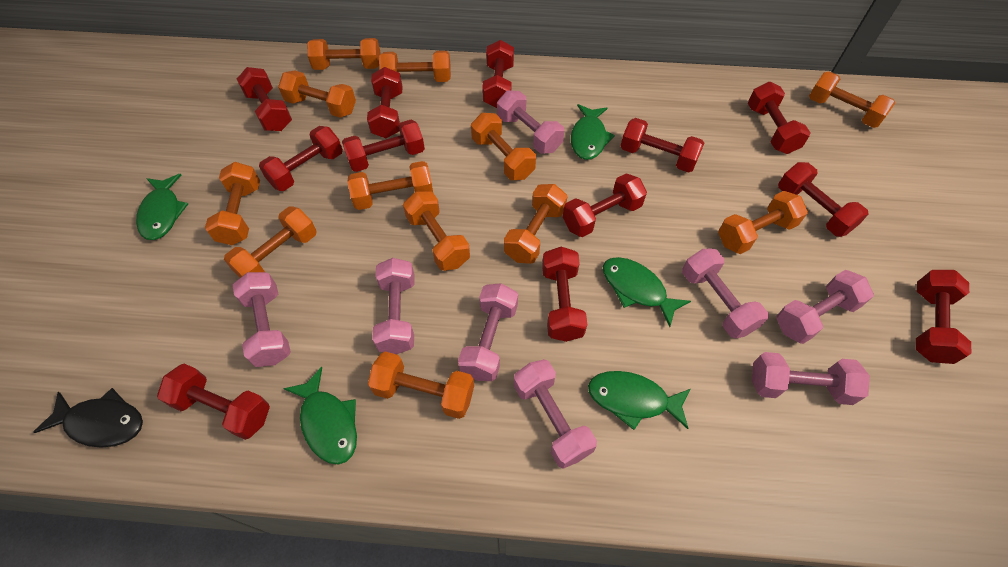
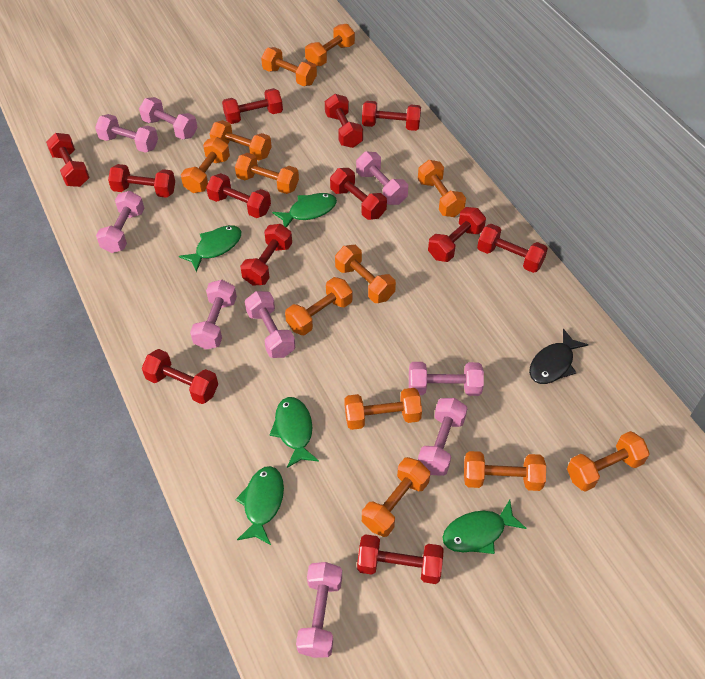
pink dumbbell: [233,272,291,367] [372,258,415,354] [458,283,518,381] [497,90,564,154] [514,359,597,469] [682,248,769,339] [752,352,870,405] [776,270,874,344] = 8 -> [95,114,158,153] [96,191,144,253] [139,97,198,140] [190,280,237,349] [245,291,295,358] [296,562,342,658] [356,152,408,205] [409,362,484,396] [418,398,468,476] = 9

